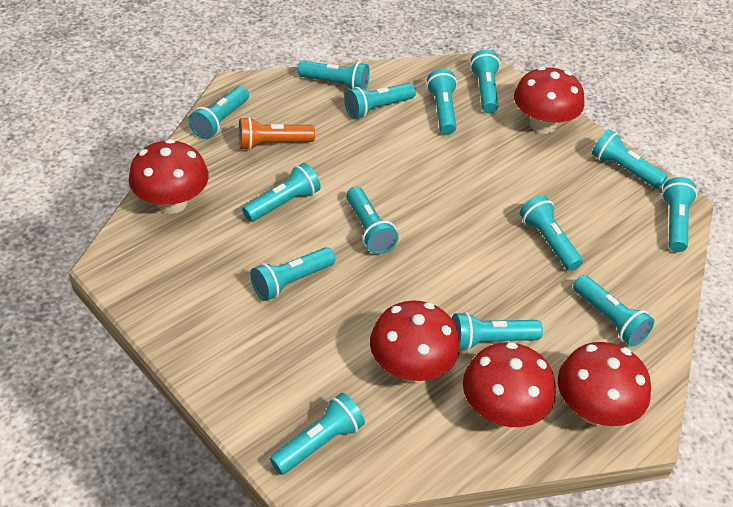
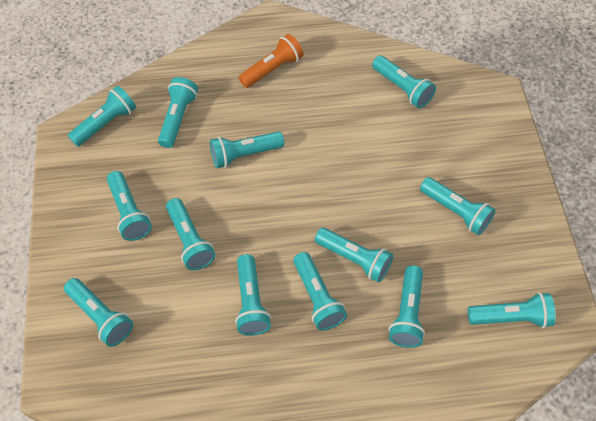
red mushroom: [129,139,209,214] [370,301,460,382] [463,342,556,427] [514,66,584,134] [558,342,651,426] = 5 -> none = 0
turquoise flashlight: [188,86,249,139] [242,163,321,222] [251,247,335,301] [270,393,365,475] [298,61,370,90] [344,83,416,119] [346,187,399,254] [427,69,457,135] [452,312,543,351] [470,50,500,113] [520,195,583,271] [573,275,654,347] [592,129,668,189] [662,177,697,252] = 14 -> [64,278,133,347] [68,86,136,147] [107,171,152,241] [158,77,198,148] [166,198,216,270] [210,131,284,168] [235,254,271,336] [293,252,347,330] [315,228,393,283] [372,56,436,108] [389,266,425,348] [420,177,496,235] [468,292,556,328] = 13

